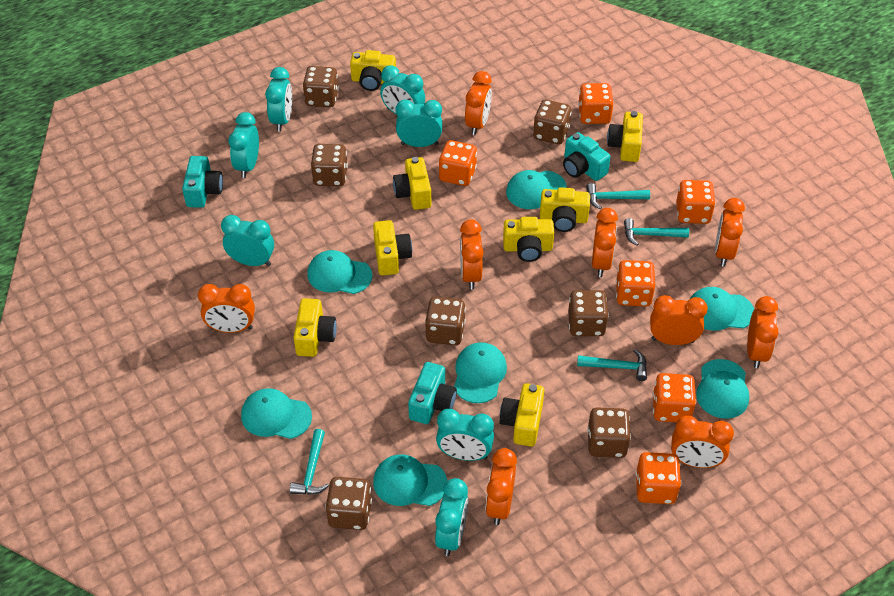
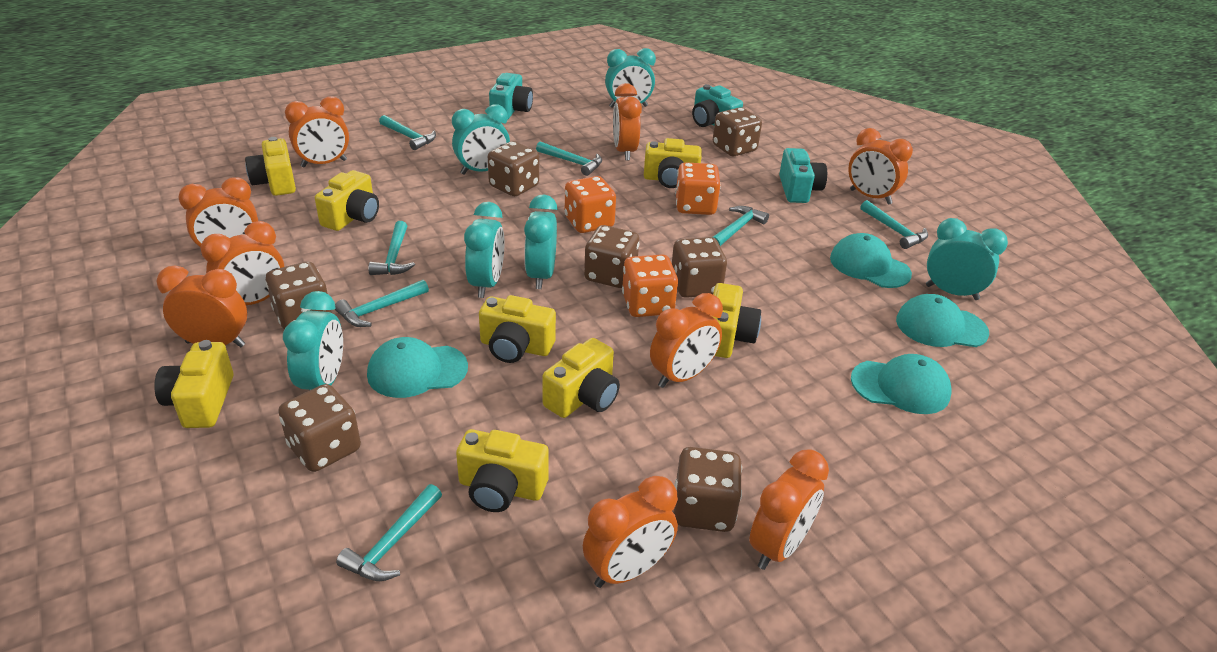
orange dice: [439,140,477,186] [578,83,614,124] [616,260,655,307] [636,452,681,504] [653,373,696,422] [676,180,716,224] = 6 -> [565,176,616,233] [622,254,678,317] [675,162,721,215] = 3
turquoise cap: [241,388,312,439] [307,250,372,294] [373,454,448,506] [454,342,507,403] [506,170,567,209] [690,287,754,331] [696,359,750,418] = 7 -> [367,337,468,398] [830,233,912,288] [851,354,951,414] [896,294,989,347] = 4
turquoise clock: [221,215,274,266] [228,112,259,178] [265,67,292,132] [380,65,425,115] [396,100,442,147] [435,478,468,556] [436,409,494,461] = 7 -> [283,291,343,391] [452,104,510,175] [464,202,504,298] [524,194,557,289] [605,48,656,108] [926,218,1008,300] = 6
turquoise hammer: [290,429,329,495] [577,349,647,381] [586,183,650,209] [624,218,689,245] = 4 -> [335,280,429,327] [336,484,442,581] [368,221,415,275] [379,115,436,150] [536,141,602,176] [713,206,769,246] [860,200,928,249] = 7

